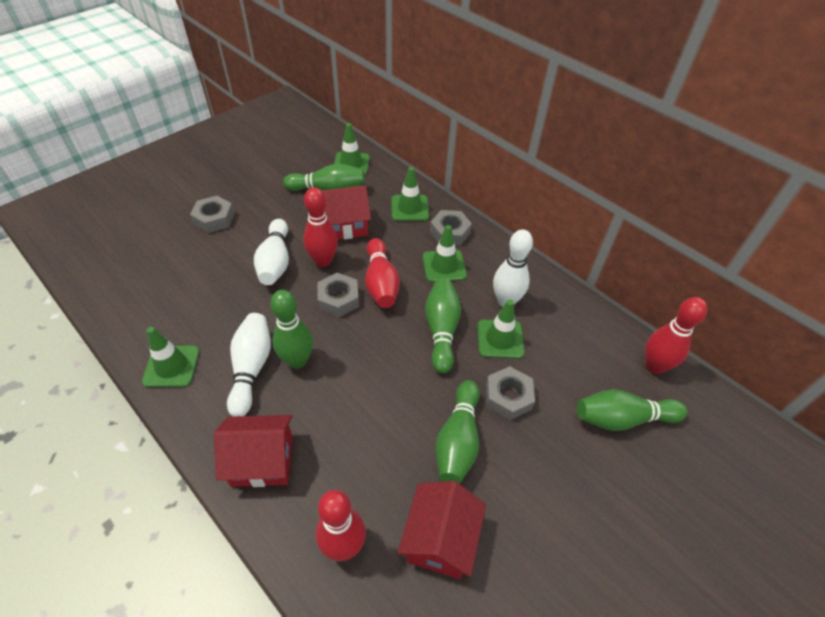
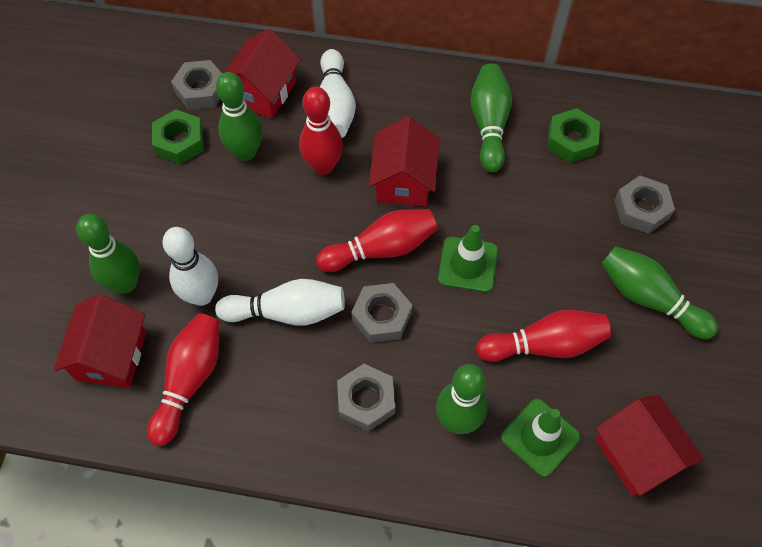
green nut: none = 0 -> [152,109,204,164] [547,108,600,163] = 2
green traffic cone: [142,327,199,387] [334,123,370,175] [391,167,429,221] [423,225,467,282] [477,300,525,359] = 5 -> [438,225,498,292] [501,399,580,477] = 2
red house: [214,415,293,487] [321,185,371,240] [398,481,486,579] = 3 -> [54,294,146,388] [224,28,301,119] [369,116,440,206] [596,394,704,497] = 4

